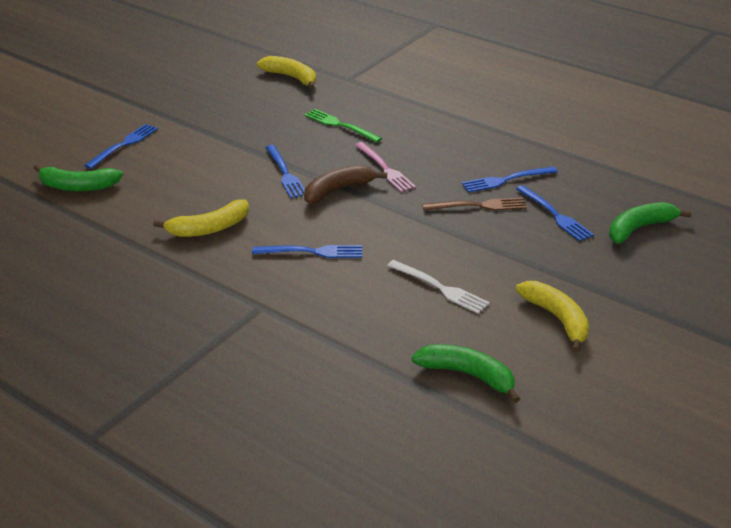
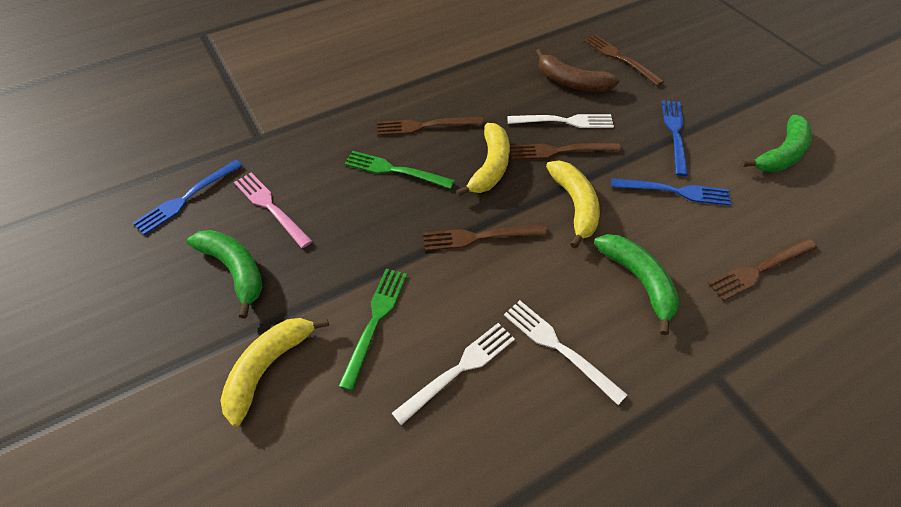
blue fork: [84,124,158,169] [252,245,362,258] [265,145,305,198] [461,166,558,193] [516,185,594,241] = 5 -> [133,160,243,235] [611,178,731,206] [662,100,688,176] = 3
brown fork: [422,198,527,211] = 1 -> [377,117,483,136] [423,225,547,251] [510,143,621,160] [584,34,664,86] [708,238,817,301] = 5
green fork: [304,109,382,143] = 1 -> [339,269,407,391] [344,151,455,189] = 2
white fork: [387,260,490,314] = 1 -> [392,323,515,425] [504,300,628,405] [507,114,614,128] = 3

